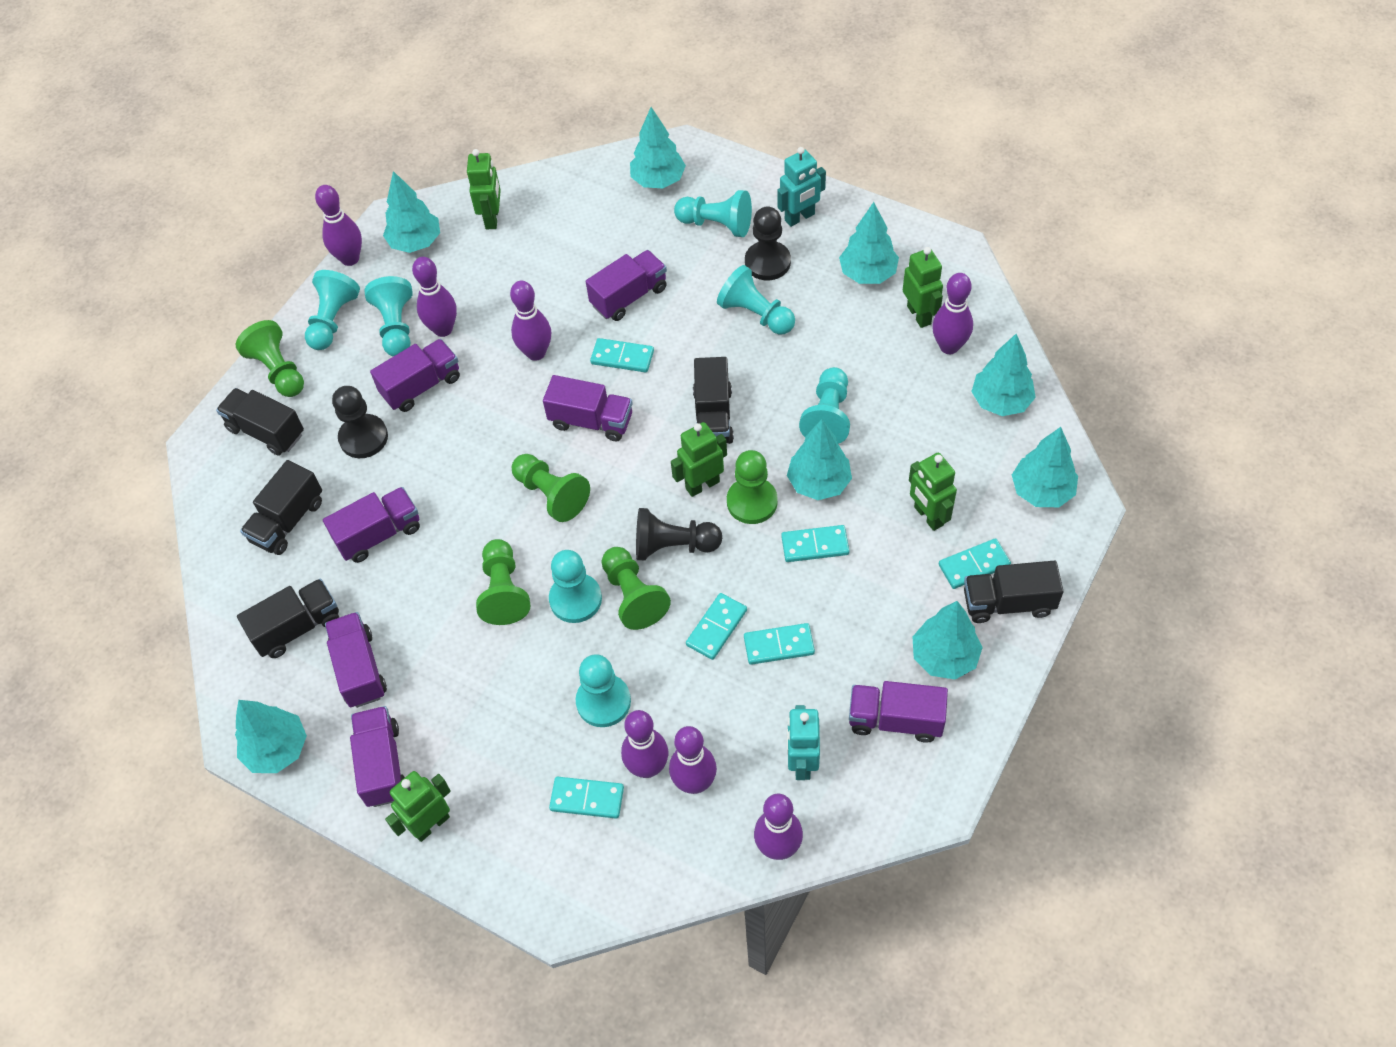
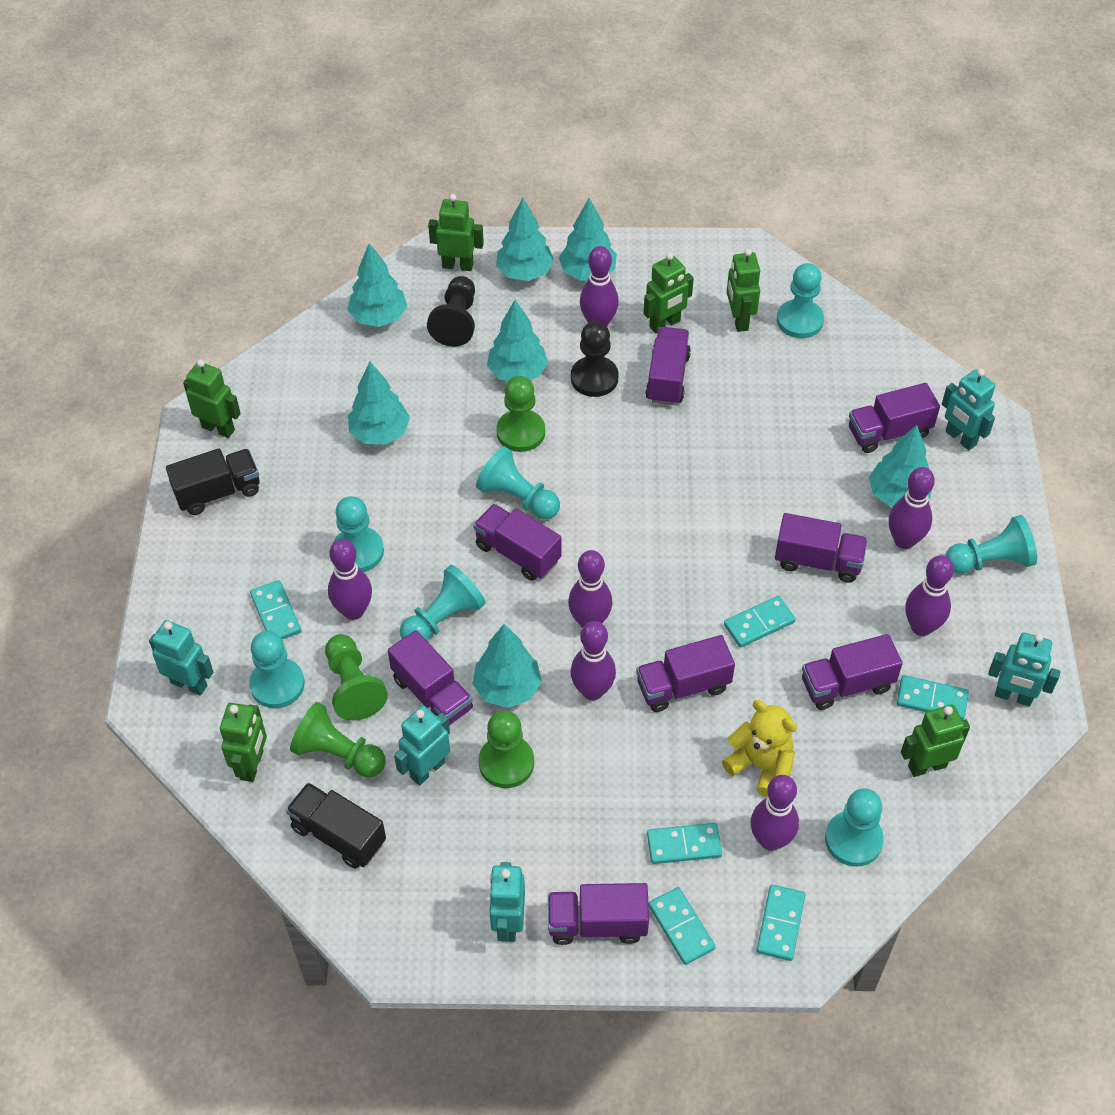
black pawn: [332,386,388,458] [636,508,722,560] [745,207,791,280] = 3 -> [427,276,475,347] [571,321,619,397] = 2
black truck: [216,388,304,456] [237,579,339,658] [240,460,322,555] [693,357,734,444] [964,561,1063,623] = 5 -> [166,449,260,515] [286,782,386,869] = 2
green pawn: [236,320,304,397] [476,539,530,625] [512,454,590,522] [602,547,671,630] [727,450,778,524] = 5 -> [290,702,386,778] [325,634,388,721] [478,710,534,788] [496,376,545,452] = 4
green robot: [385,771,451,842] [467,149,501,229] [671,422,727,497] [903,247,943,328] [909,453,957,531] = 5 -> [183,360,241,438] [220,703,267,782] [428,194,484,271] [644,253,694,334] [727,249,760,332] [901,704,970,777] = 6
purple truck: [323,487,420,563] [325,612,387,708] [350,706,405,807] [370,339,460,412] [543,375,633,442] [586,250,667,321] [849,681,948,743] = 7 -> [388,630,473,725] [473,504,561,581] [548,883,649,945] [636,635,735,712] [645,327,691,405] [775,513,868,583] [802,634,903,710] [849,383,940,453] = 8
turquoise robot: [777,147,826,227] [787,705,820,780] = 2 -> [149,620,213,696] [394,706,450,786] [489,862,525,942] [942,369,995,450] [988,632,1060,706] = 5
turquoise tree: [235,700,307,773] [383,171,440,253] [630,107,686,188] [787,419,852,500] [839,202,899,284] [913,601,983,680] [971,334,1036,416] [1012,427,1078,507] = 8 -> [348,243,407,327] [348,362,410,445] [472,624,542,708] [487,299,548,381] [496,198,554,281] [559,198,617,281] [869,425,932,507] = 7
yellow teddy bear: none = 0 -> [722,700,797,797] = 1

